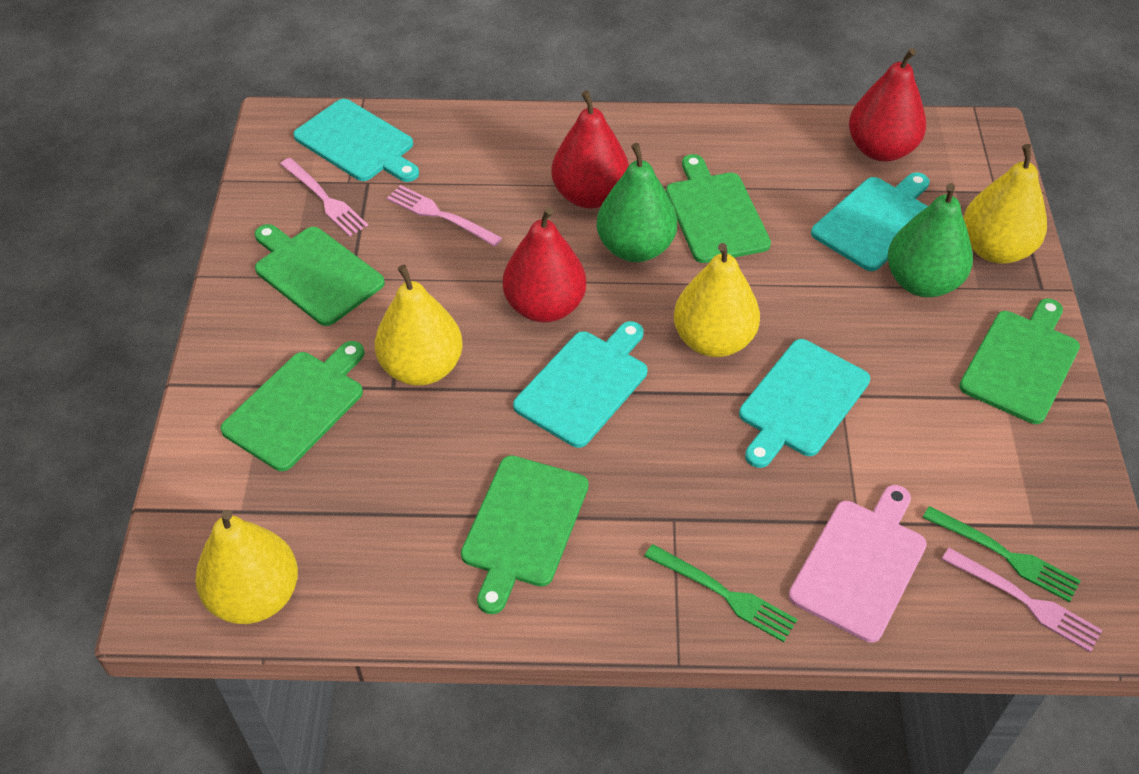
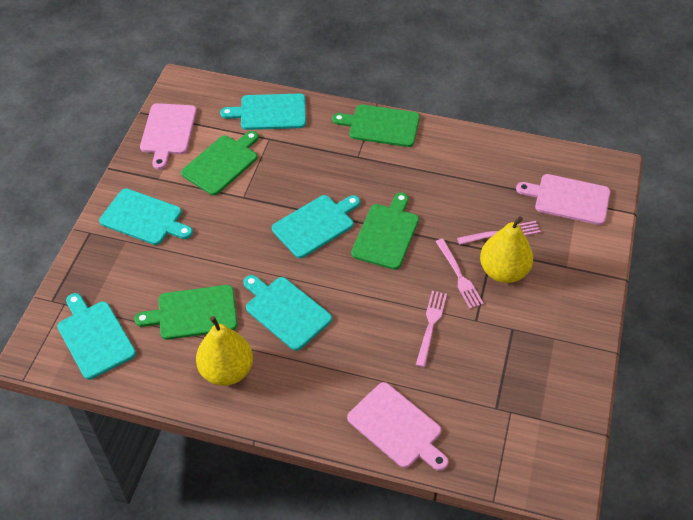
green cutting board: [220,341,365,471] [255,224,385,326] [461,455,589,614] [666,154,771,263] [959,299,1080,424] = 5 -> [134,285,237,340] [181,131,259,195] [332,105,420,147] [351,192,419,270] = 4
green fork: [644,544,798,642] [922,506,1081,602] = 2 -> none = 0
green pear: [596,143,677,262] [887,183,973,297] = 2 -> none = 0
pink cutting board: [789,485,927,643] = 1 -> [140,103,197,170] [347,382,448,471] [516,174,610,225] = 3
red pear: [503,207,586,323] [551,91,629,208] [849,48,926,162] = 3 -> none = 0
turquoise cutting board: [293,99,419,182] [513,321,647,448] [739,339,870,468] [811,172,929,271] = 4 -> [57,293,136,380] [99,188,193,245] [220,94,306,130] [243,275,332,351] [272,195,360,258] = 5
yellow pear: [195,510,298,624] [375,265,463,386] [674,243,760,357] [963,144,1047,264] = 4 -> [196,316,253,386] [480,216,533,283] = 2

